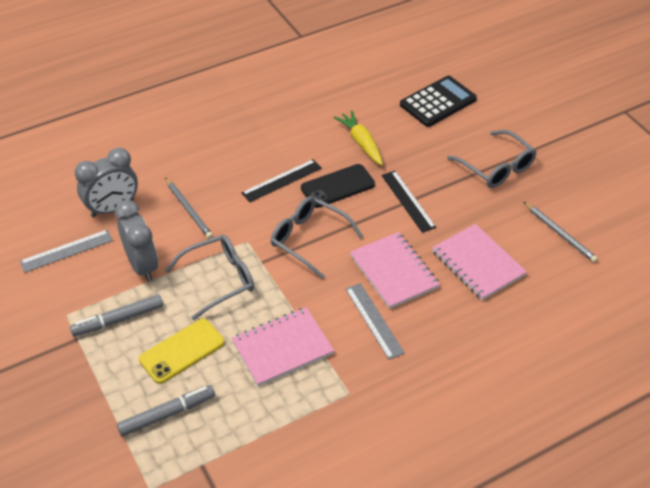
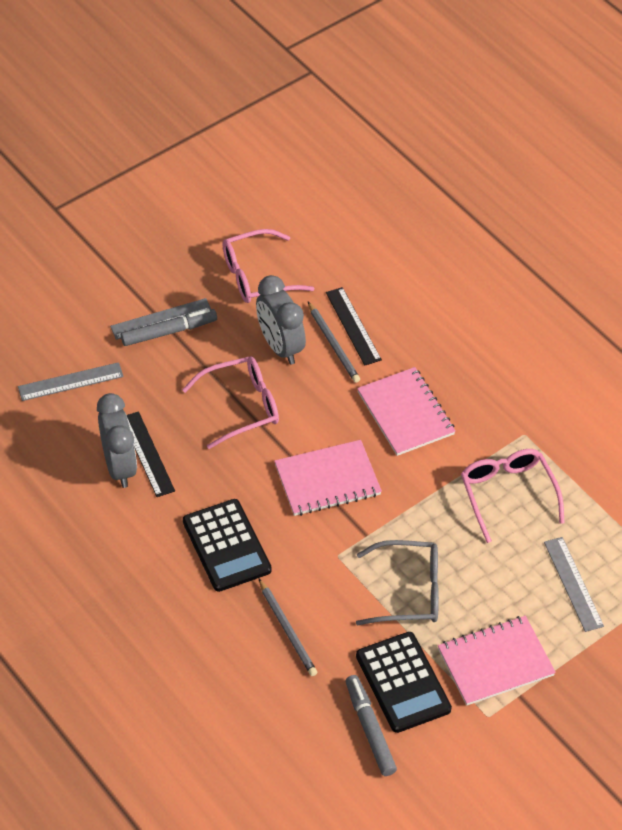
black calculator: [400,76,477,127] = 1 -> [183,499,272,592] [356,632,452,733] = 2
black phone: [301,164,375,208] = 1 -> none = 0
grey glasses: [165,235,254,320] [271,196,363,279] [447,130,537,188] = 3 -> [356,540,439,625] = 1
grey ruler: [20,230,113,273] [345,283,405,360] = 2 -> [18,362,124,401] [110,298,211,340] [544,537,604,632] = 3
pink glasses: none = 0 -> [182,357,279,449] [223,229,314,303] [461,449,565,543] = 3
yellow carrot: [333,110,383,166] = 1 -> none = 0
yellow phone: [139,319,224,384] = 1 -> none = 0

